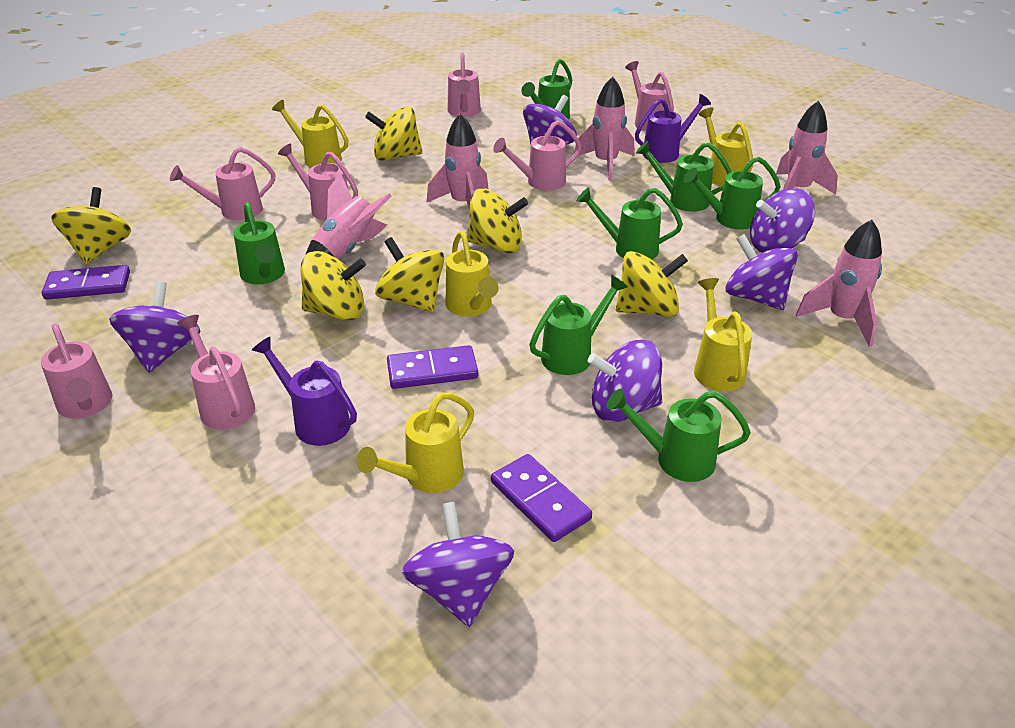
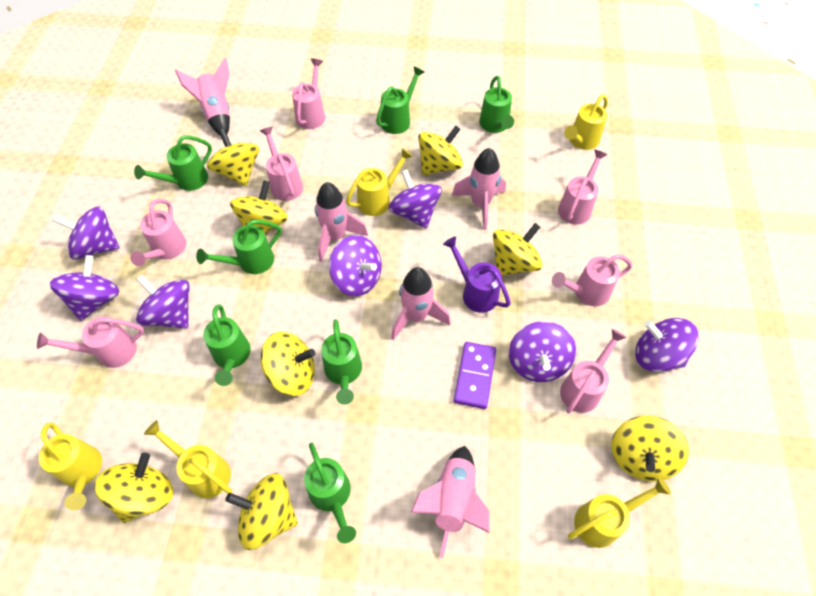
purple domino: [42,265,130,300] [387,345,478,389] [491,454,592,542] = 3 -> [454,342,496,409] = 1
purple spinning top: [109,281,200,373] [402,502,514,627] [523,95,577,145] [588,340,662,422] [725,234,798,310] [750,188,815,253] = 6 -> [49,255,119,321] [53,207,120,260] [136,275,190,329] [329,235,382,296] [389,169,442,229] [509,321,576,382] [635,318,699,372] = 7
purple watering can: [252,337,357,446] [635,94,711,163] = 2 -> [443,236,511,313] = 1
yellow spinning top: [51,187,131,264] [300,251,366,320] [365,106,423,161] [375,237,444,312] [467,189,528,253] [616,251,688,317] = 6 -> [94,453,174,523] [207,129,259,186] [225,473,298,550] [230,180,288,234] [261,332,315,396] [418,126,463,175] [493,223,543,276] [611,415,689,481] = 8

